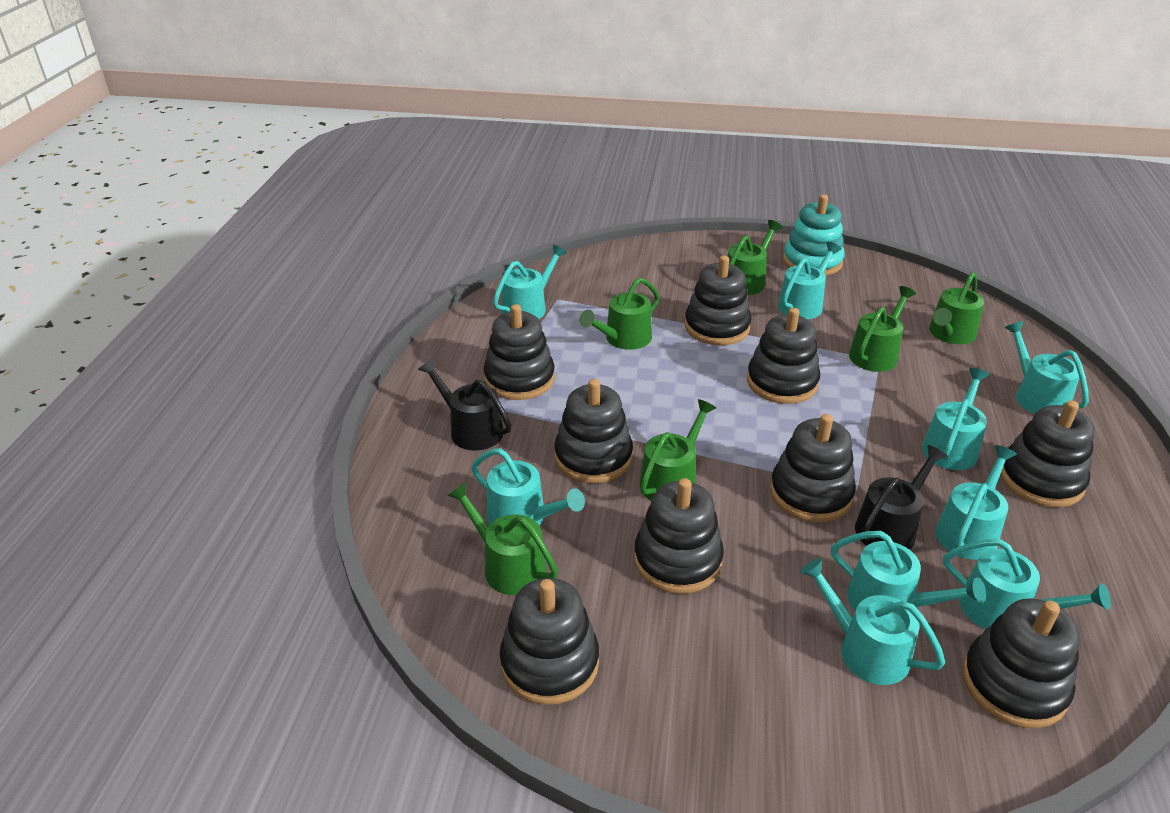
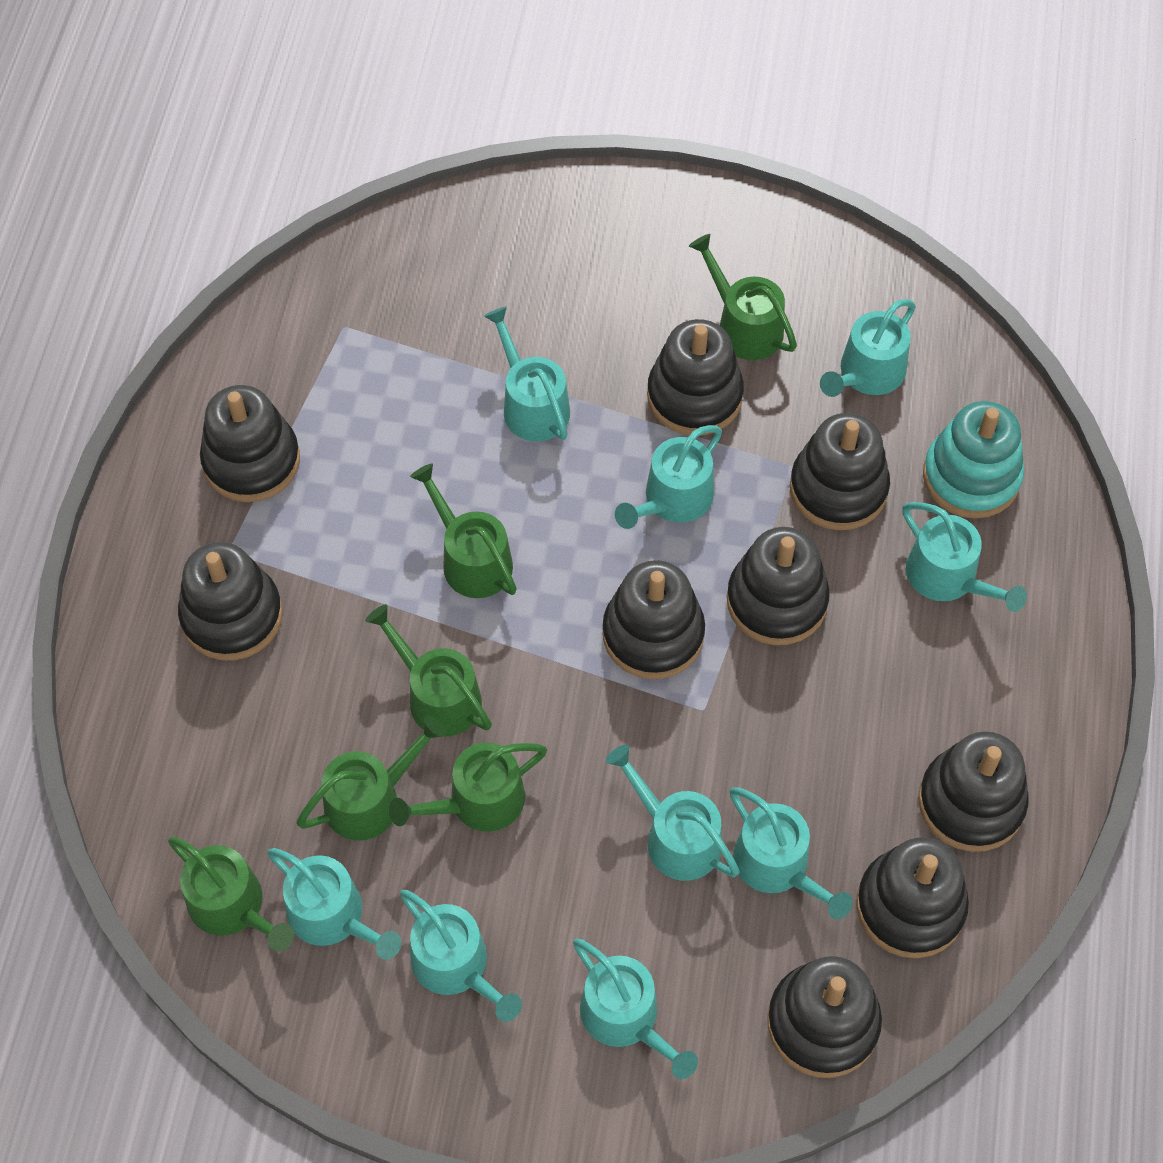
black watering can: [418,358,512,451] [855,445,948,550] = 2 -> none = 0

